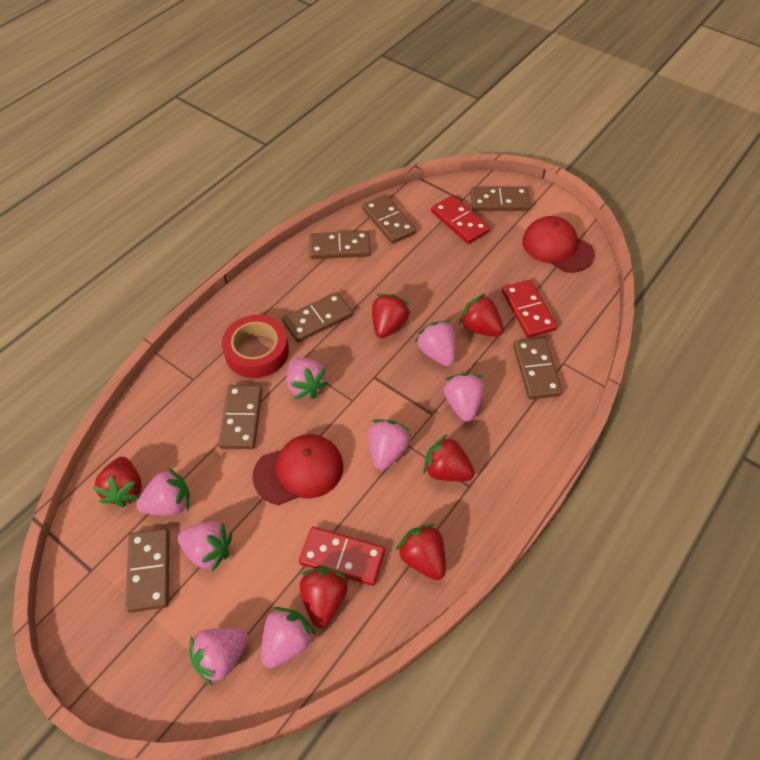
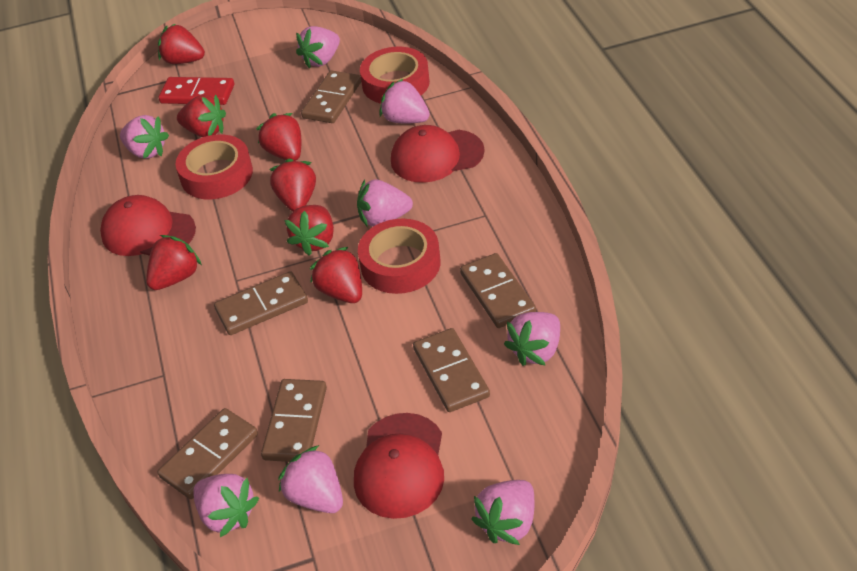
brown domino: [125,528,170,612] [218,385,262,449] [282,292,353,342] [309,231,371,259] [362,195,416,244] [471,187,531,211] [513,338,562,399] = 7 -> [157,408,258,499] [214,271,308,335] [261,379,327,462] [301,70,361,123] [413,328,490,412] [460,253,536,328] = 6
red cap: [252,434,343,505] [522,216,595,273] = 2 -> [100,195,196,256] [354,413,444,519] [391,125,485,183] = 3
red domino: [299,527,385,586] [431,195,490,244] [502,280,557,338] = 3 -> [158,77,234,105] = 1
red strawberry: [93,457,142,507] [299,567,348,628] [372,294,410,338] [396,524,446,580] [423,434,475,481] [459,294,504,337] = 6 -> [146,235,202,290] [158,24,205,64] [177,95,226,137] [256,113,301,161] [269,159,316,211] [284,205,334,255] [310,247,362,303] = 7
red tape: [222,315,289,378] = 1 -> [175,135,253,199] [358,219,440,294] [360,47,430,104] = 3

